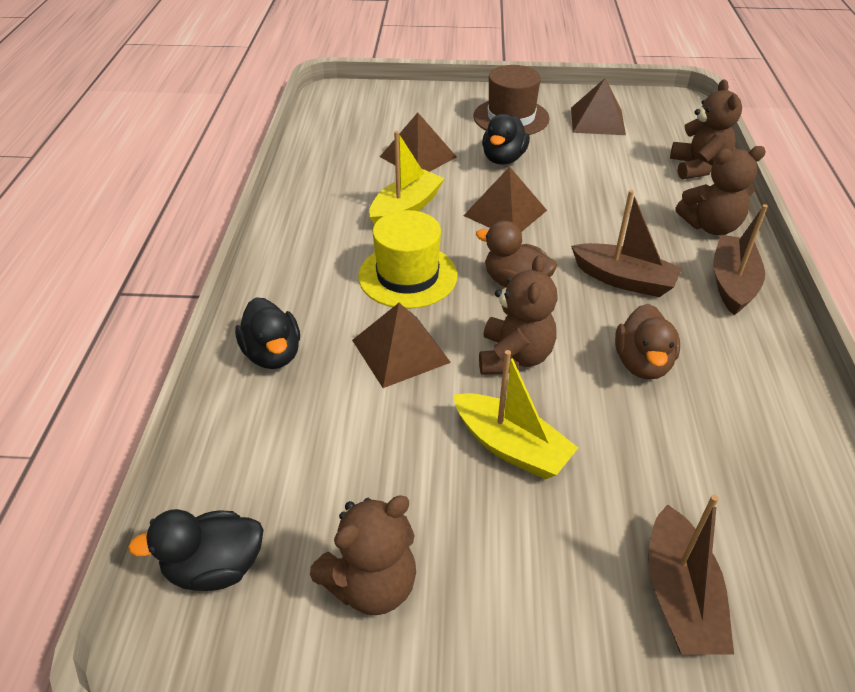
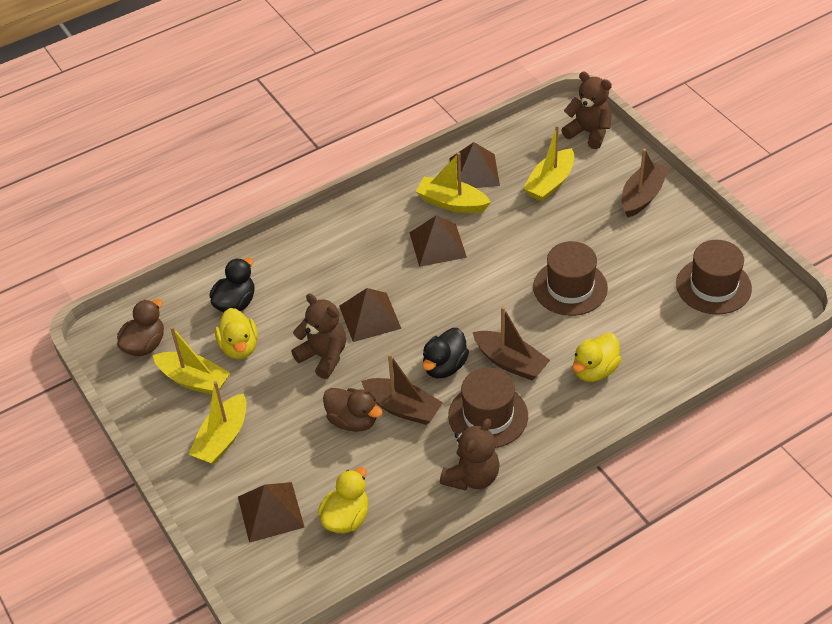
black duck: [128,509,264,591] [235,297,300,369] [482,114,530,165] = 3 -> [209,258,254,312] [422,328,469,378] = 2
brown hat: [473,65,550,135] = 1 -> [448,368,528,448] [533,241,608,316] [676,240,752,315] = 3
brown teddy bear: [310,495,416,615] [479,255,558,375] [670,79,742,179] [676,146,766,235] = 4 -> [291,294,346,379] [440,418,500,491] [562,72,612,149] = 3
yellow boat: [369,131,445,224] [453,350,578,479] = 2 -> [153,326,230,395] [188,381,246,465] [415,152,491,213] [523,125,574,202] = 4
yellow duck: none = 0 -> [215,308,258,359] [318,467,368,533] [572,333,621,382] = 3
yellow hat: [358,210,458,309] = 1 -> none = 0

